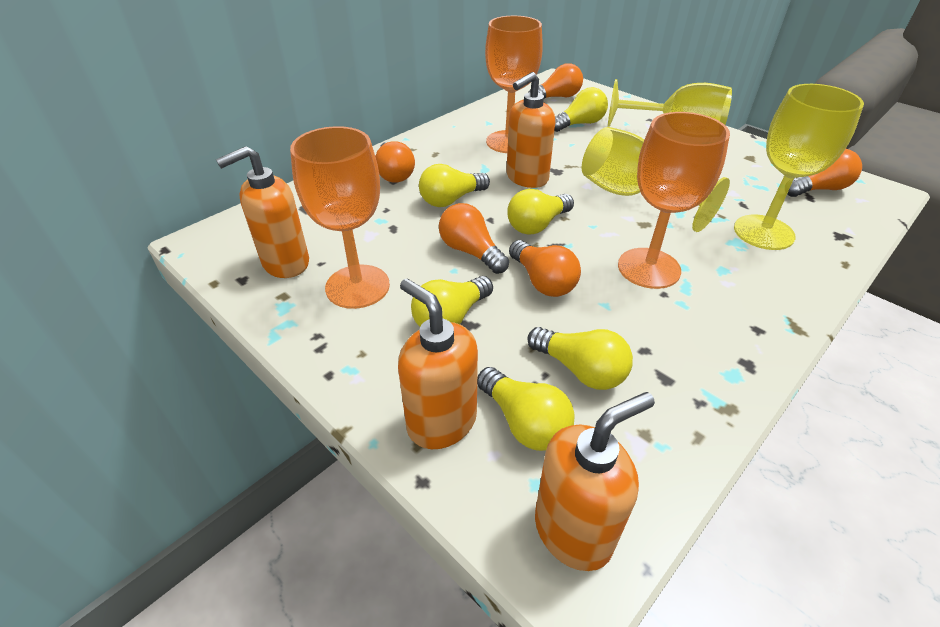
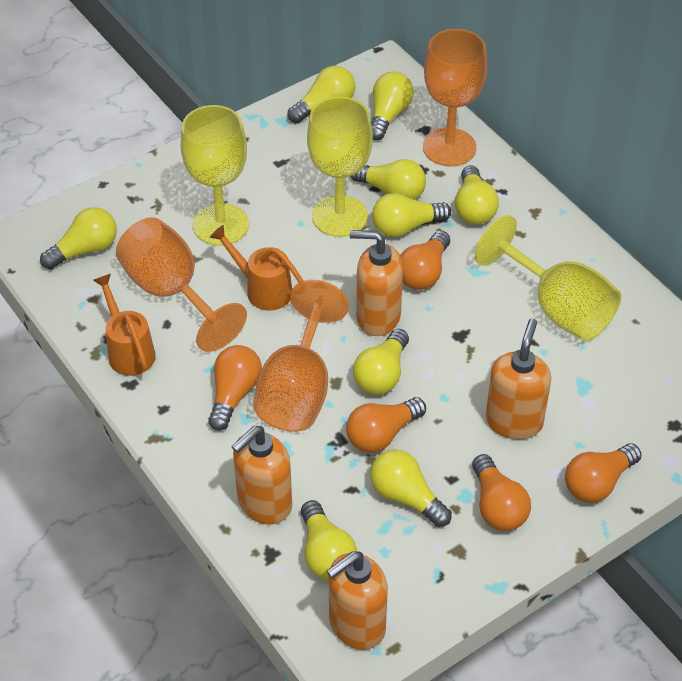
orange watering can: none = 0 -> [93,274,156,376] [210,225,303,310] = 2
yellow light bulb: [411,276,493,327] [419,164,490,207] [477,367,575,451] [507,189,574,235] [527,327,633,390] [555,87,608,132] = 6 -> [40,207,117,270] [288,66,355,123] [301,500,357,580] [351,159,426,200] [353,329,409,395] [370,449,452,527] [371,72,414,140] [372,193,451,237] [455,165,499,225] = 9

